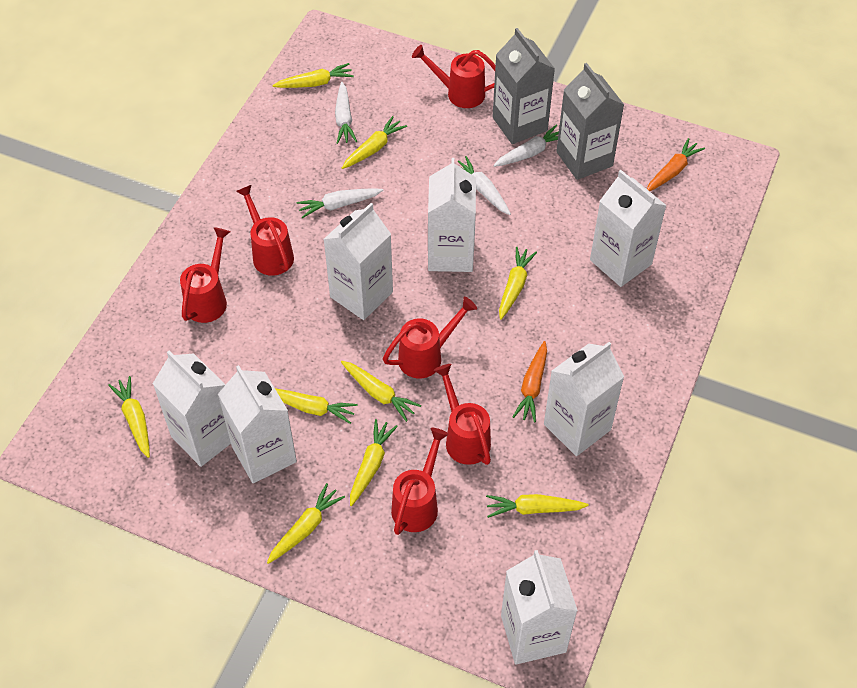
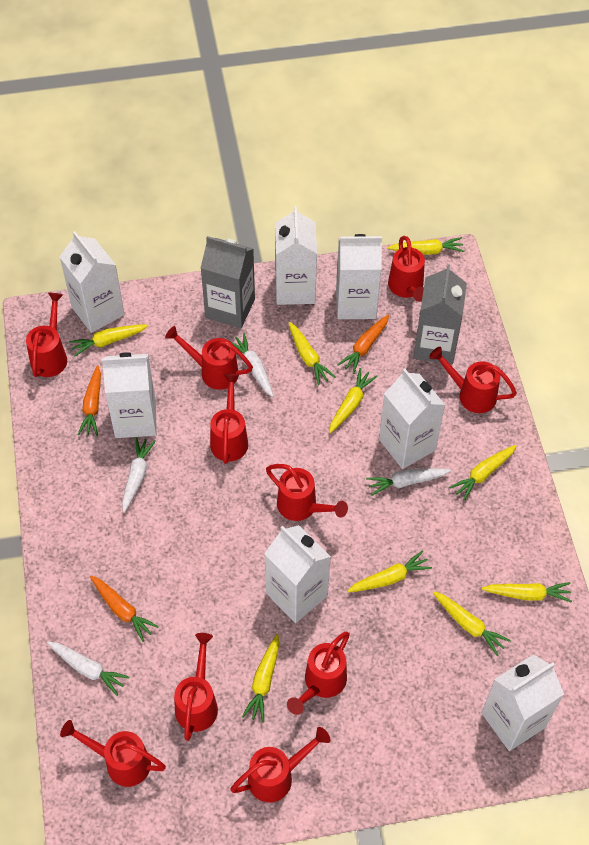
orange carrot: [513,341,547,423] [647,138,705,191] = 2 -> [77,365,101,436] [90,576,159,642] [337,315,389,374] = 3
red watering can: [180,227,230,323] [236,185,294,276] [383,297,477,378] [391,428,449,535] [412,45,496,108] [434,364,491,465] = 6 -> [26,293,67,377] [60,720,166,787] [165,326,253,390] [174,633,218,741] [210,374,248,464] [230,727,330,802] [266,464,348,521] [287,632,350,715] [388,236,425,302] [429,347,517,413] = 10

